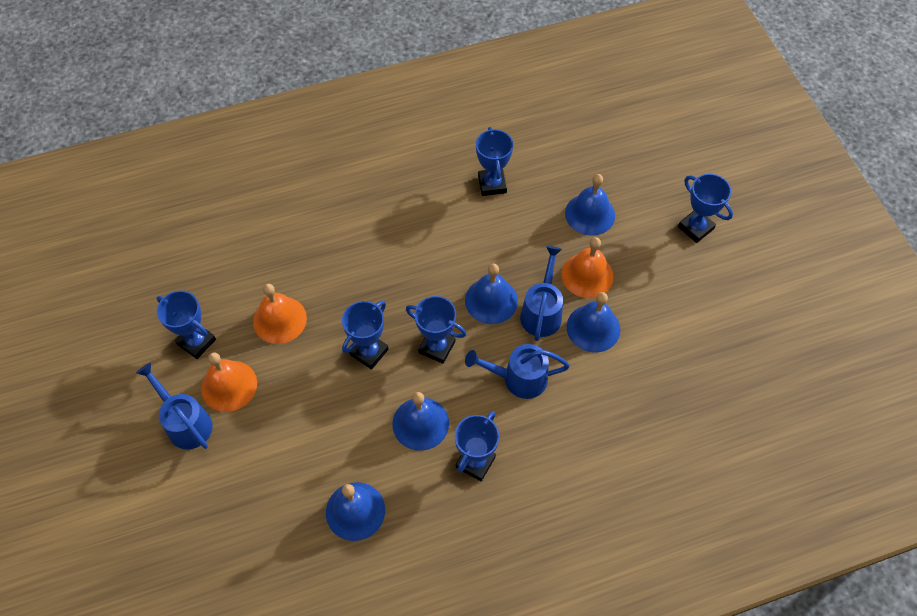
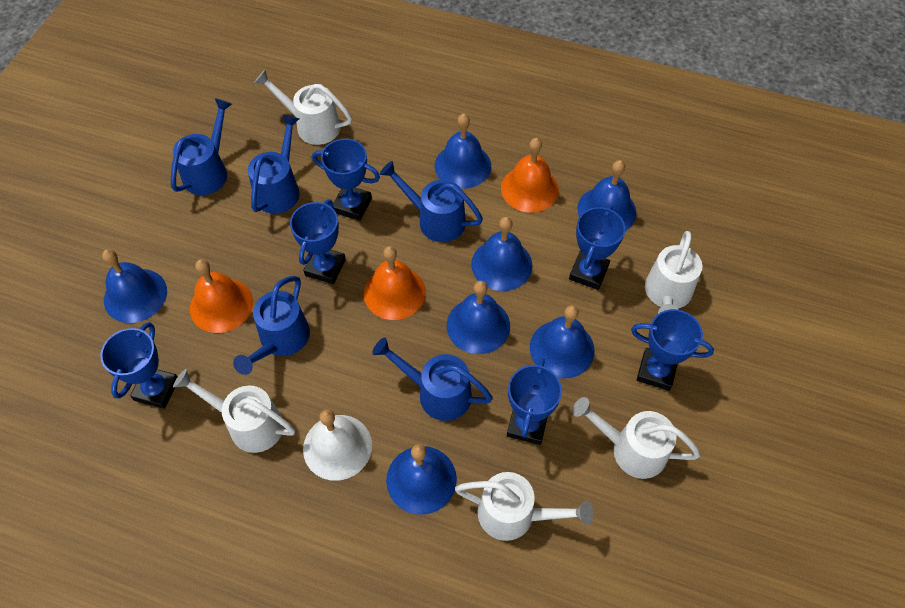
blue bell: [326,482,385,541] [392,392,449,451] [465,264,518,324] [565,174,615,236] [567,292,620,352] = 5 -> [102,249,167,323] [386,444,457,515] [435,114,491,189] [447,281,510,354] [471,217,533,291] [530,305,595,379] [577,160,637,231] = 7
blue watering can: [136,362,213,450] [465,344,570,399] [520,246,563,341] = 3 -> [171,98,232,195] [233,276,310,375] [248,115,300,214] [372,338,493,421] [380,161,483,242] = 5
white bell: none = 0 -> [303,409,372,481] = 1
white watering can: none = 0 -> [173,369,295,453] [254,70,352,145] [455,472,593,541] [572,397,701,479] [645,231,702,314] = 5

